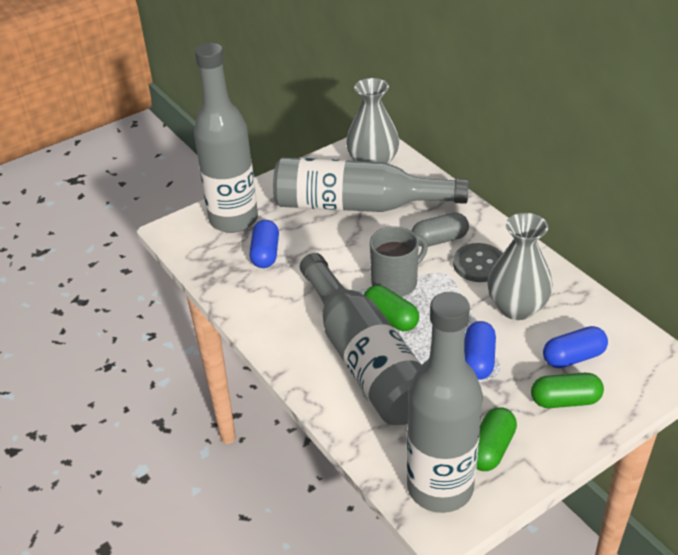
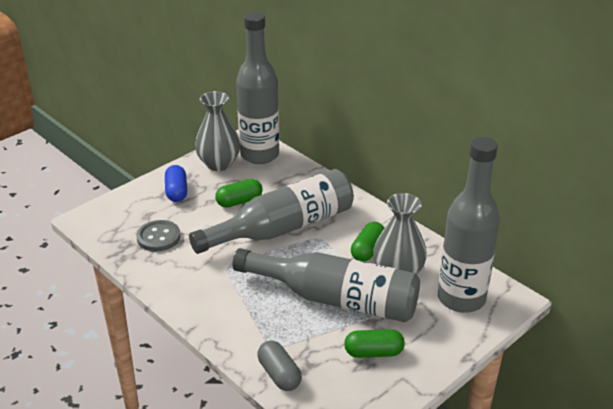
blue capsule: [250,220,279,268] [465,321,496,380] [543,326,608,368] = 3 -> [165,165,187,202] = 1
grey mug: [370,226,428,297] = 1 -> none = 0

